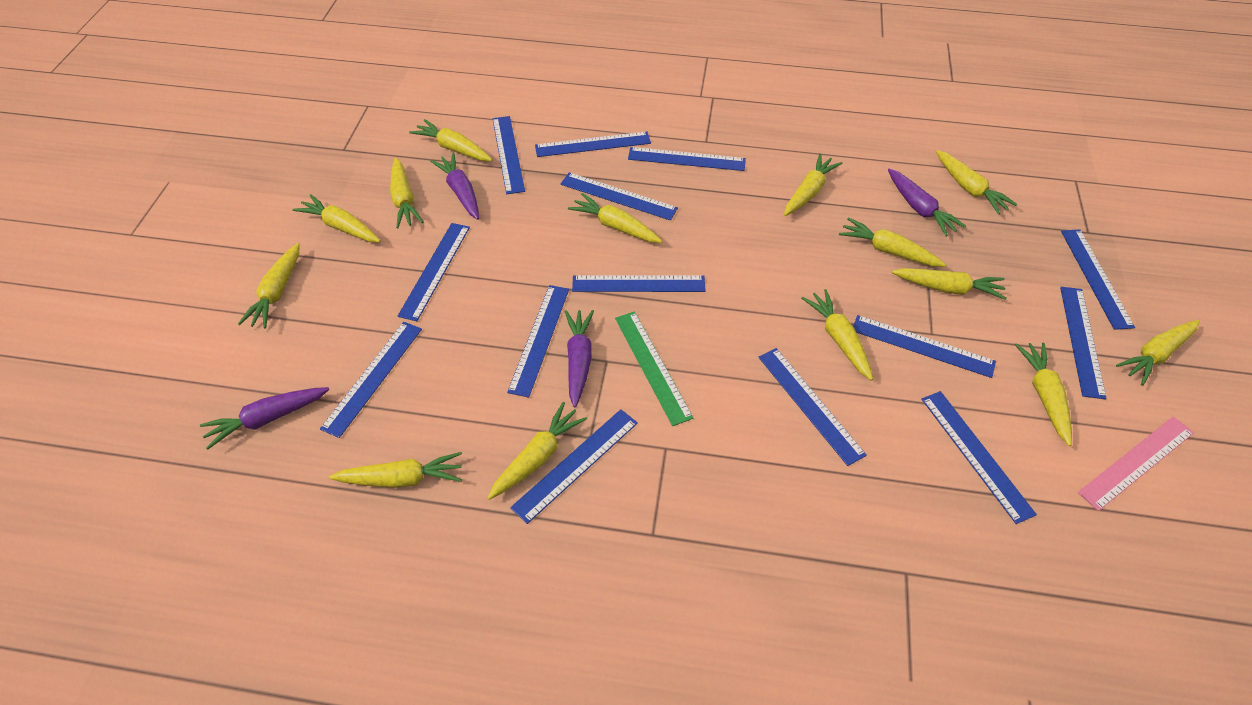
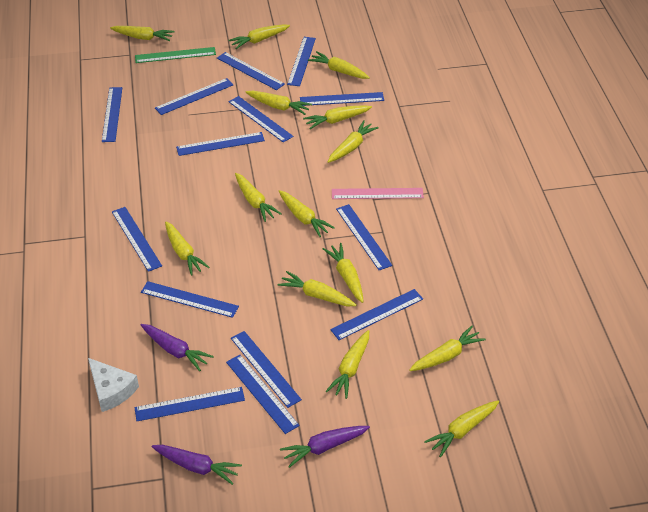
purple carrot: [200,387,329,450] [430,153,479,220] [565,310,594,407] [888,169,966,236] = 4 -> [141,324,214,371] [151,445,242,485] [280,426,370,468] = 3
white cheese: none = 0 -> [88,358,139,412] = 1

